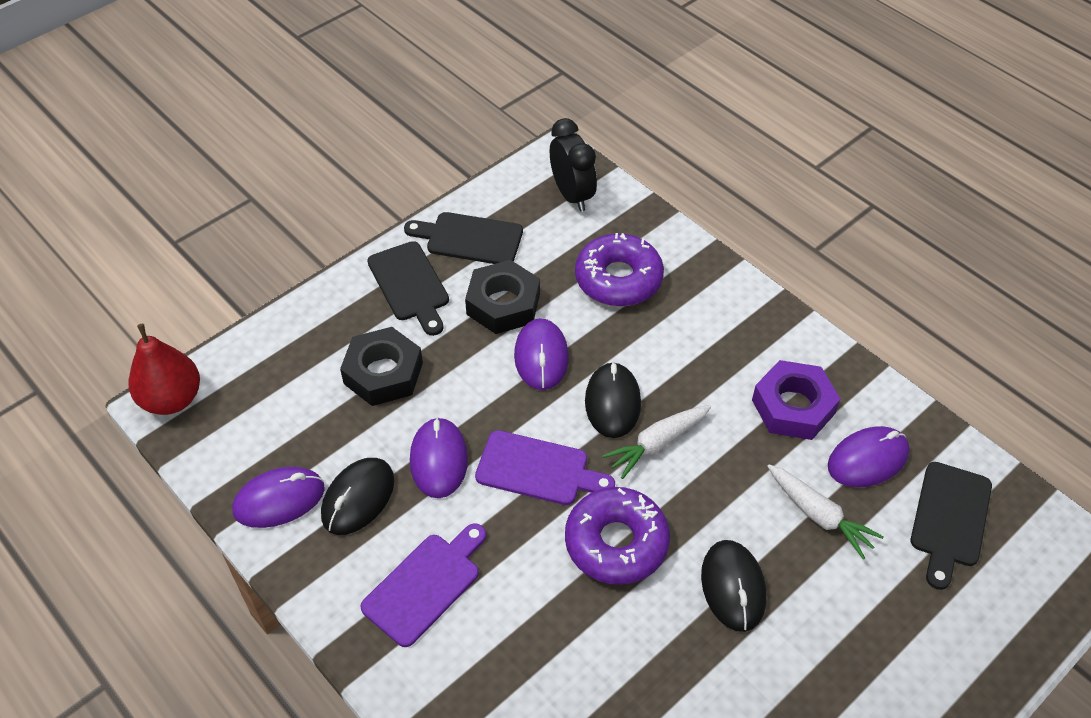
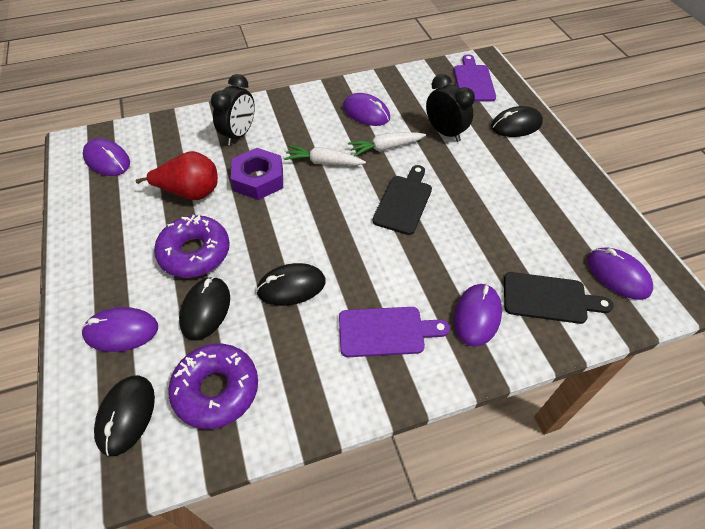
black clock: [550,118,597,212] = 1 -> [211,74,255,145] [426,74,475,142] = 2
black cutting board: [367,241,449,336] [404,212,523,264] [911,462,992,590] = 3 -> [373,165,432,235] [504,272,614,324] = 2
black mouse: [321,458,394,535] [585,362,641,438] [701,540,766,632] = 3 -> [94,375,155,456] [179,277,230,340] [256,263,326,306] [491,106,543,137] = 4
black nut: [340,327,423,406] [465,260,540,334] = 2 -> none = 0
purple mouse: [232,467,325,528] [410,417,468,498] [514,318,569,390] [828,426,910,487] = 4 -> [82,307,158,352] [83,139,130,176] [343,93,390,126] [454,284,502,347] [587,247,653,300] = 5

